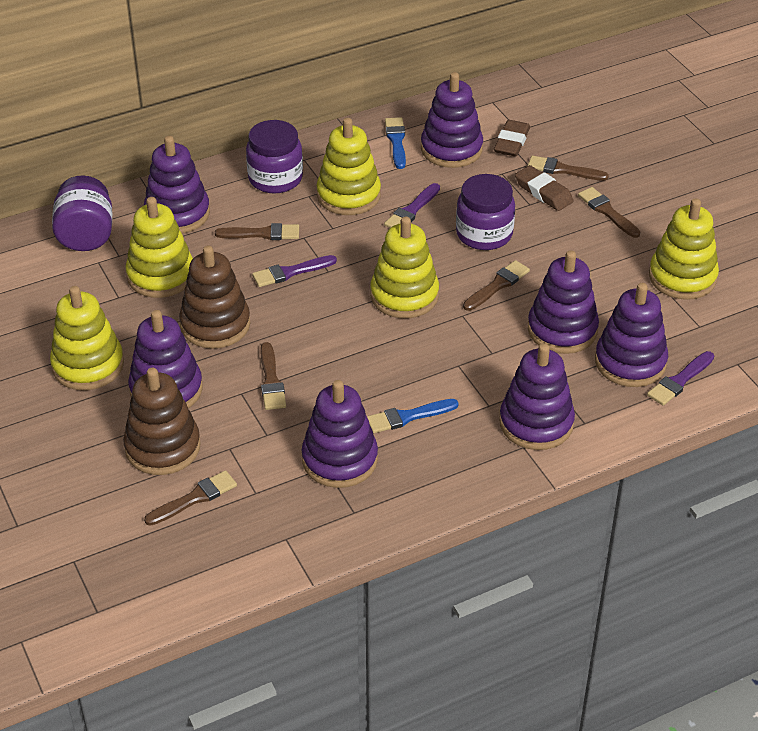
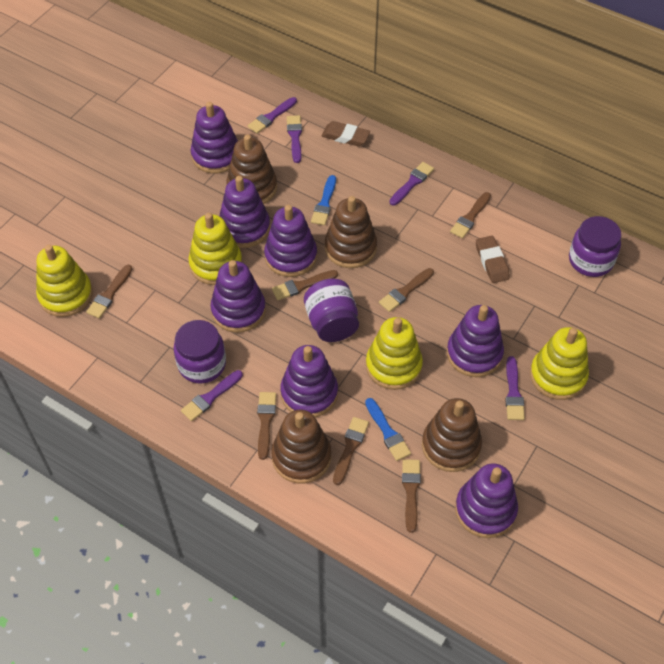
brown brush: [144,470,237,526] [215,223,299,240] [260,342,286,410] [463,260,530,311] [528,156,609,181] [578,187,640,238] = 6 -> [86,265,132,318] [257,392,276,460] [272,270,338,300] [333,417,369,485] [379,268,434,312] [402,459,421,533] [450,192,491,238] = 7
brown stacking toy: [123,368,201,475] [179,245,250,349] = 2 -> [226,134,277,204] [271,410,331,483] [325,196,377,268] [422,398,482,472] = 4
purple brush: [252,255,337,287] [384,183,440,228] [647,351,714,406] = 3 -> [181,370,243,421] [248,97,297,134] [287,115,302,163] [390,162,434,206] [505,356,525,420] = 5
yellow stacking toy: [50,286,124,390] [125,197,193,298] [316,118,381,215] [370,217,439,318] [649,198,719,300] = 5 -> [36,245,93,317] [188,213,242,285] [366,317,423,390] [530,327,589,400] = 4

